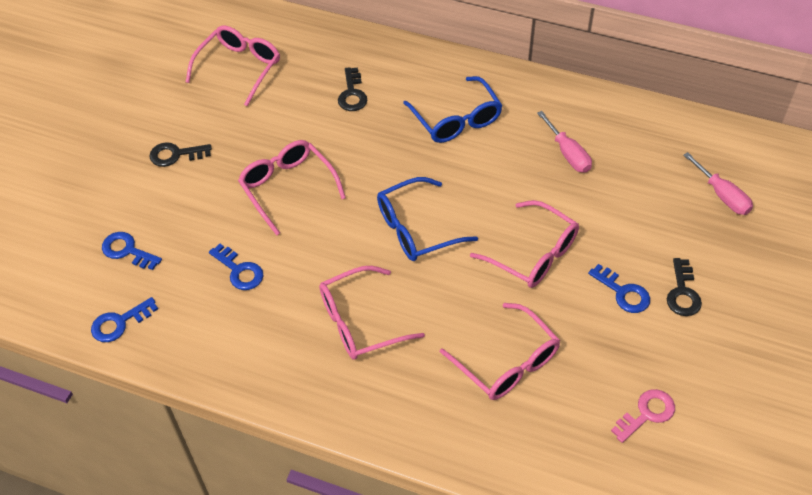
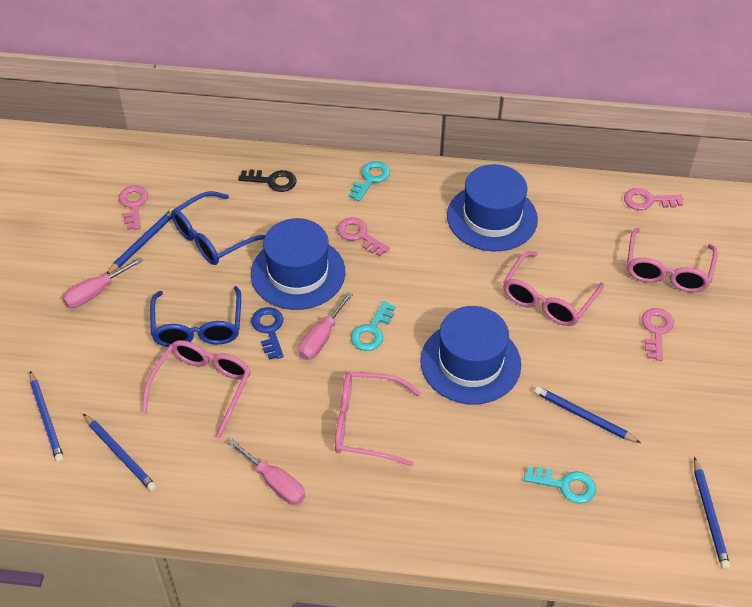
black key: [149,142,212,167] [338,67,367,111] [667,258,702,316] = 3 -> [238,169,297,192] = 1
blue hat: none = 0 -> [251,218,345,310] [420,306,521,404] [447,164,538,251] = 3
blue key: [91,297,158,342] [102,232,162,270] [209,244,264,290] [588,264,650,313] = 4 -> [251,307,284,360] = 1
blue pencil: none = 0 -> [30,371,64,463] [83,414,157,492] [107,208,174,274] [534,386,641,443] [694,457,730,570] = 5
pink glasses: [186,25,280,106] [238,140,346,236] [319,266,425,360] [440,303,560,400] [470,200,579,288] = 5 -> [142,340,251,438] [335,372,421,466] [503,252,604,326] [627,228,718,292] = 4
pink key: [611,389,675,443] = 1 -> [119,186,148,230] [337,217,390,256] [624,188,683,210] [642,308,674,361] = 4
pink screwdriver: [537,111,592,173] [683,152,753,215] = 2 -> [63,257,143,308] [228,439,305,505] [299,292,353,360] = 3
turquoise key: none = 0 -> [349,161,390,202] [351,301,395,351] [524,466,596,503] = 3

